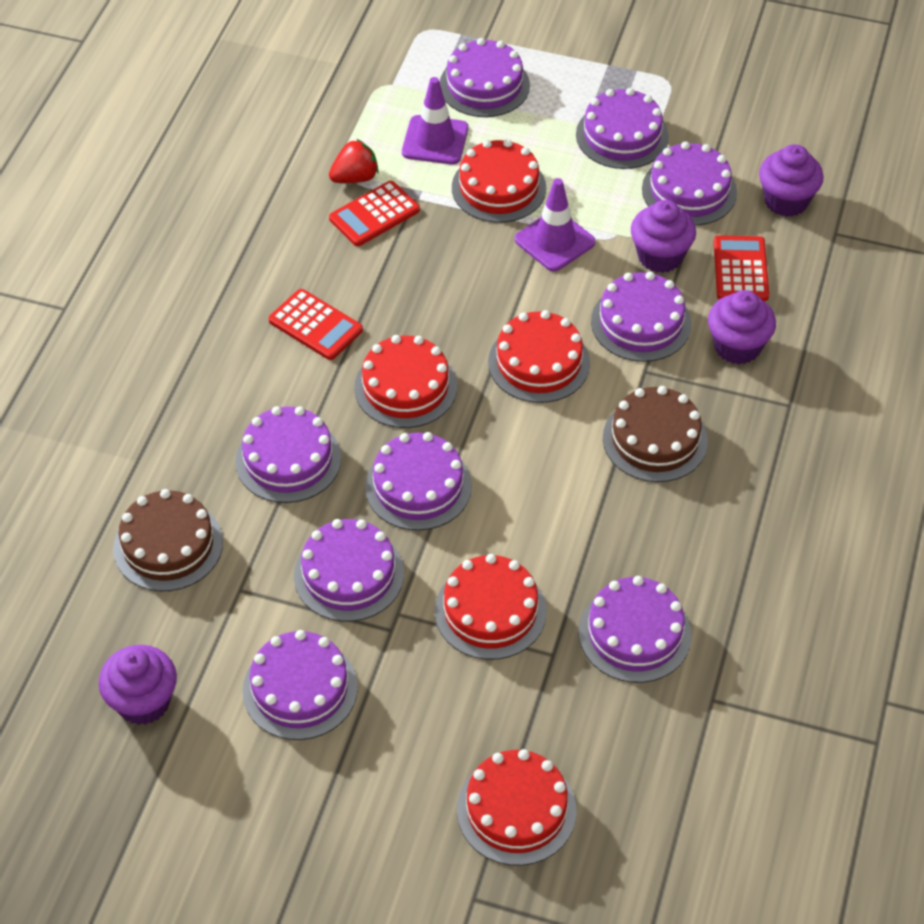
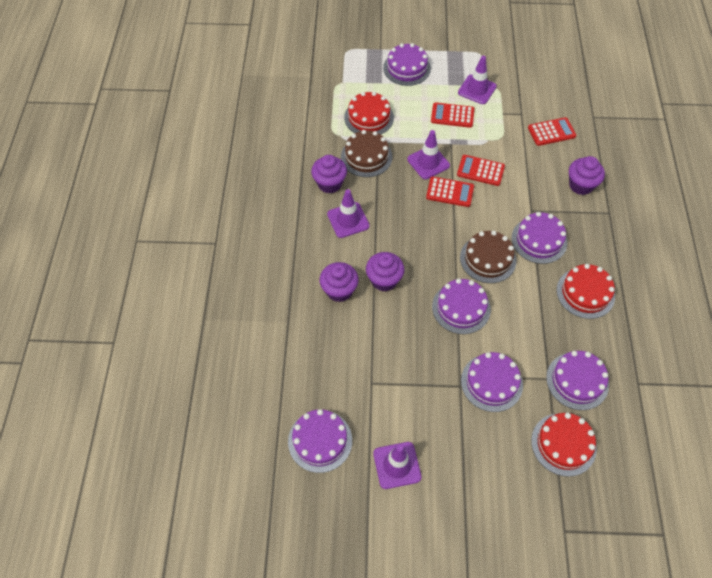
purple cake: [235,406,341,503] [242,630,358,740] [294,519,404,622] [365,432,472,531] [440,38,530,117] [576,88,669,169] [579,576,692,683] [591,271,691,362] [642,141,737,226] = 9 -> [288,409,352,473] [383,43,431,86] [432,279,491,334] [461,352,523,412] [512,212,567,264] [546,351,609,410] = 6
purple traffic cone: [402,77,468,164] [515,178,595,271] = 2 -> [327,189,370,238] [373,442,421,489] [407,130,450,179] [458,56,497,104] = 4
red cake: [354,335,457,428] [435,554,547,660] [452,139,546,223] [457,749,576,866] [488,310,590,403] = 5 -> [344,92,394,134] [531,413,597,477] [557,264,615,319] = 3
red calculator: [269,289,363,360] [329,181,420,246] [714,235,769,301] = 3 -> [426,177,474,207] [431,102,475,128] [457,155,505,186] [528,117,576,146] = 4
red strawberry: [329,139,379,183] = 1 -> none = 0

